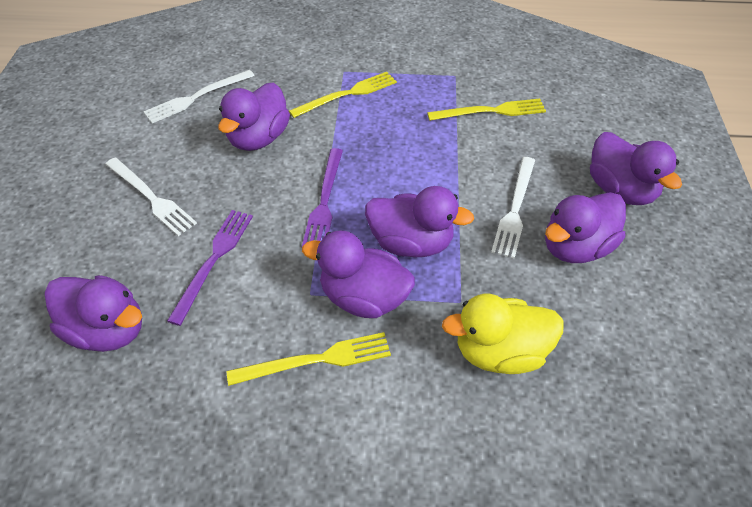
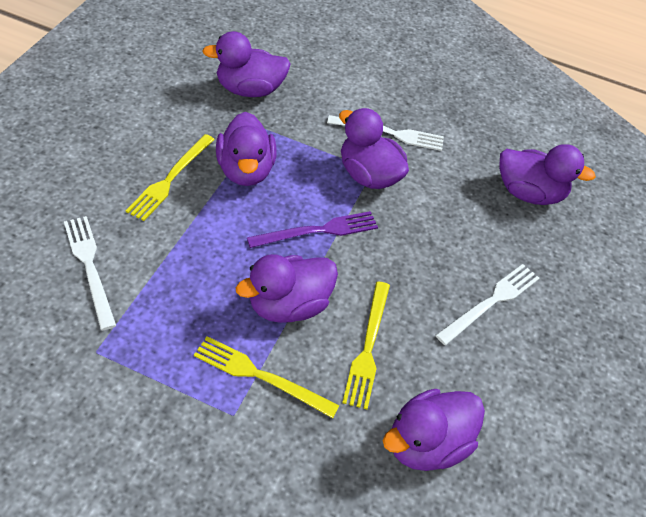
purple fork: [167,210,253,326] [302,148,343,246] = 2 -> [247,211,378,248] = 1
yellow duck: [442,294,564,374] = 1 -> none = 0

